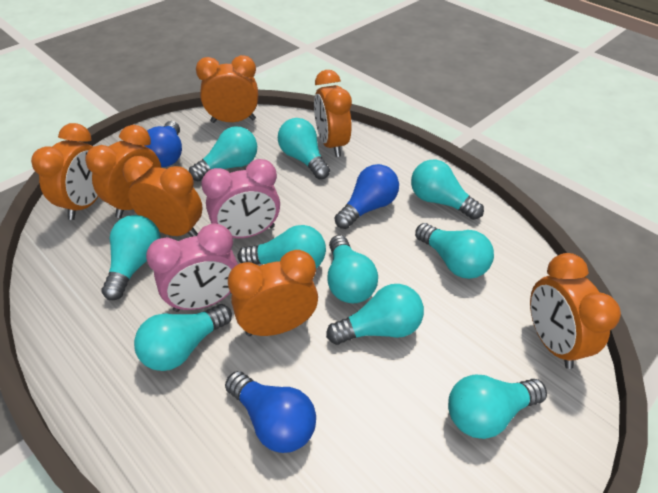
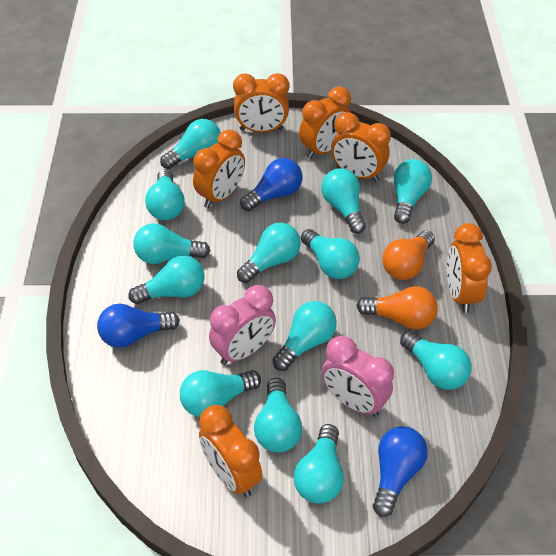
orange clock: [31,123,98,220] [85,125,161,218] [123,156,203,237] [196,55,258,123] [228,250,318,336] [314,70,352,157] [530,253,621,369] = 7 -> [193,130,245,208] [199,405,263,497] [233,73,289,132] [299,86,351,159] [331,112,391,182] [447,223,492,313] = 6
orange light bulb: none = 0 -> [356,286,438,329] [382,230,435,280] = 2
turquoise light bulb: [101,215,161,300] [134,304,232,371] [189,126,257,181] [237,225,326,268] [278,118,330,179] [326,284,424,345] [327,235,378,303] [411,160,484,220] [415,223,494,279] [448,375,547,439] = 10 -> [128,255,204,304] [133,223,210,264] [145,169,184,220] [160,119,221,169] [180,370,261,417] [237,223,301,283] [254,378,302,452] [272,301,337,371] [294,424,344,503] [301,229,360,279] [321,168,366,234] [394,159,432,224] [400,331,472,390] = 13

